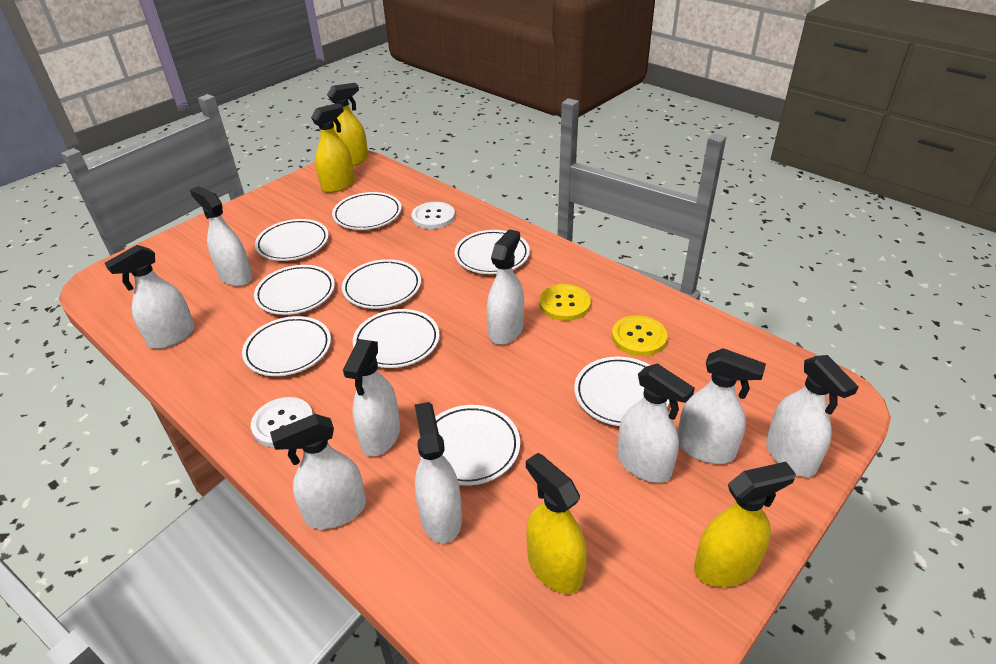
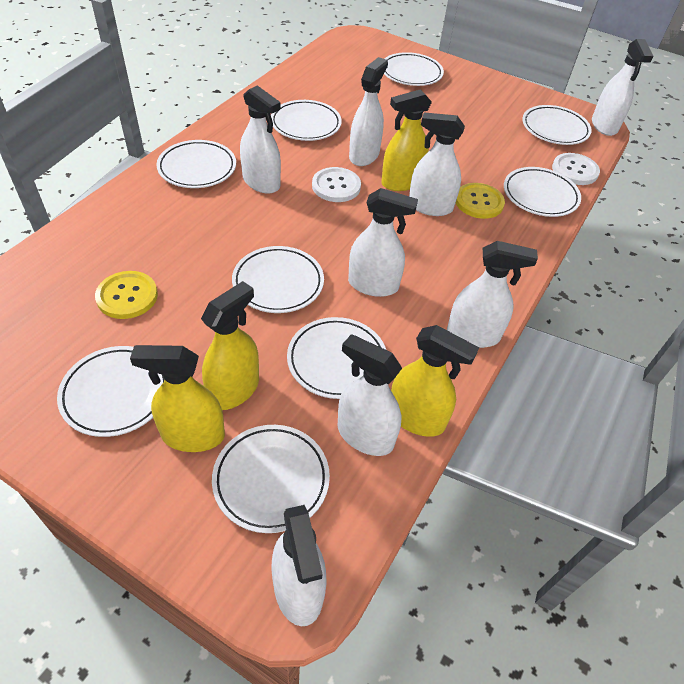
white spray bottle: [105,245,195,349] [190,186,252,287] [270,414,366,529] [343,339,400,456] [415,402,462,543] [487,229,524,345] [617,363,695,483] [678,348,766,464] [766,355,859,477] = 9 -> [240,85,281,194] [271,505,326,626] [337,334,402,456] [348,188,418,297] [349,57,388,166] [409,113,465,216] [447,241,538,348] [592,39,653,136] = 8

